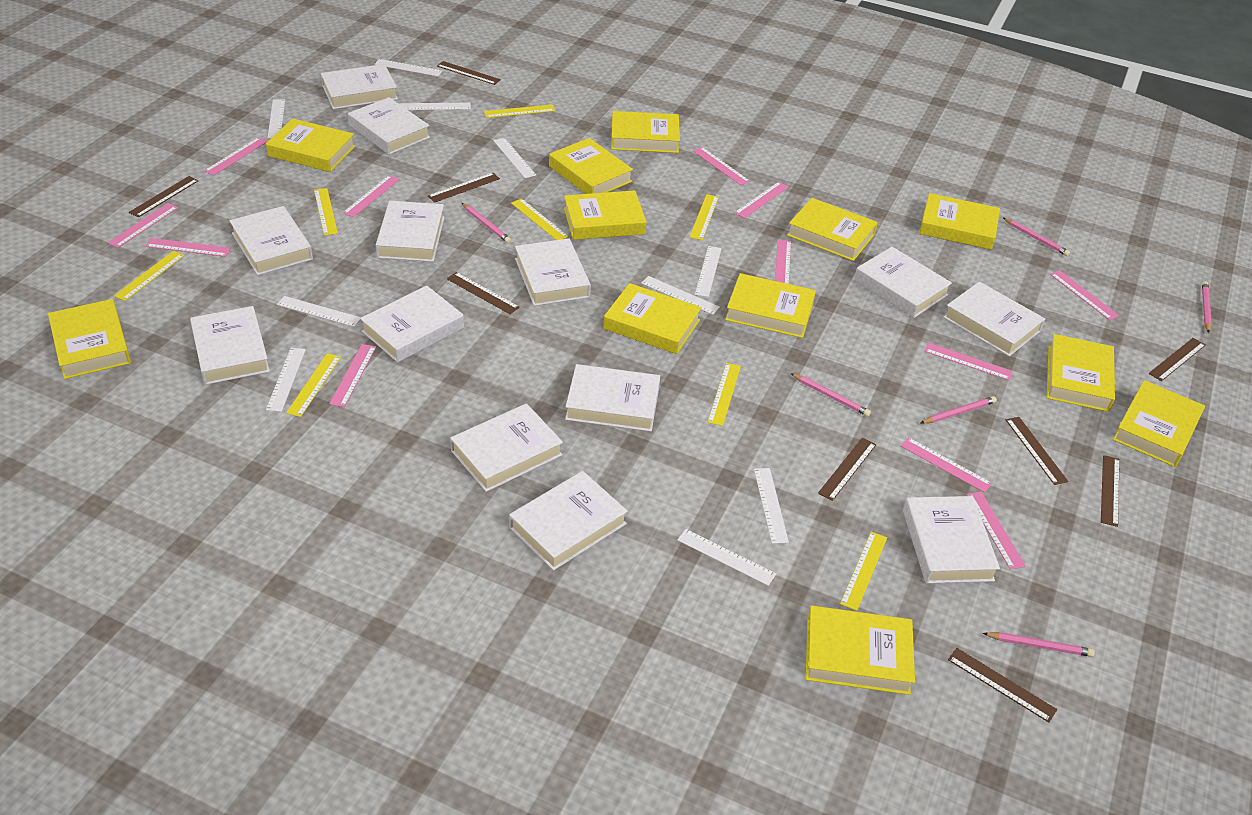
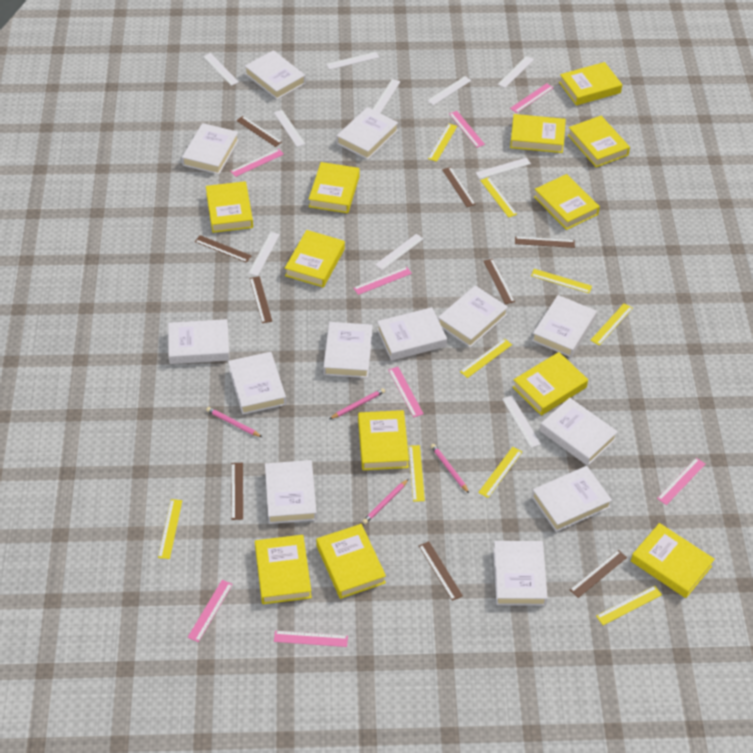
pink pencil: [462,203,511,243] [790,373,871,417] [921,396,997,424] [982,632,1095,657] [1003,218,1070,256] [1202,281,1212,333] = 6 -> [206,407,262,437] [329,388,385,419] [362,479,408,524] [431,444,469,493] = 4
pink ruler: [108,203,178,248] [145,238,231,257] [204,137,268,175] [329,344,376,407] [343,175,400,217] [693,147,750,185] [734,182,789,218] [775,240,791,284] [901,437,992,493] [924,343,1013,380] [966,492,1026,569] [1050,270,1119,320] = 12 -> [188,580,233,642] [230,149,284,177] [274,631,348,647] [354,267,412,295] [388,367,424,417] [449,111,485,148] [510,83,553,113] [657,458,705,505] = 8
yellow ruler: [114,251,185,301] [286,353,341,417] [314,188,338,235] [484,104,556,118] [511,198,569,240] [690,194,719,240] [707,363,741,426] [840,532,887,611] = 8 -> [158,499,182,559] [409,445,425,502] [428,124,457,162] [460,339,512,378] [478,447,522,498] [480,177,517,218] [531,269,592,293] [590,303,633,345] [596,586,662,625] = 9

